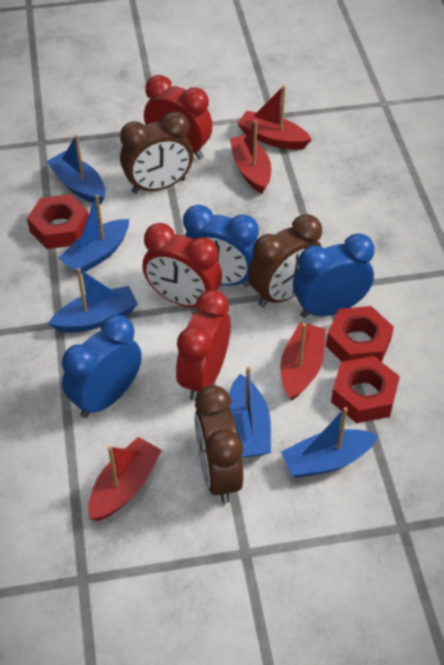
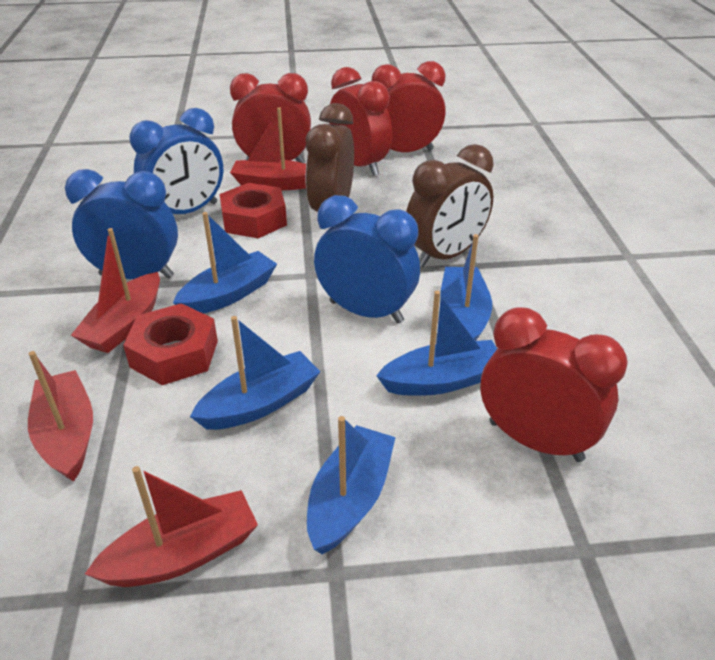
brown clock: [120,111,193,194] [195,385,243,503] [248,214,322,307] = 3 -> [306,103,354,212] [406,144,494,267] = 2
red clock: [142,223,222,307] [144,75,213,160] [176,290,231,401] = 3 -> [230,73,311,163] [329,67,392,176] [372,61,446,152] [480,307,628,462] = 4
red nut: [27,194,89,249] [326,306,394,362] [331,356,400,423] = 3 -> [123,303,218,385] [220,183,287,238] = 2

